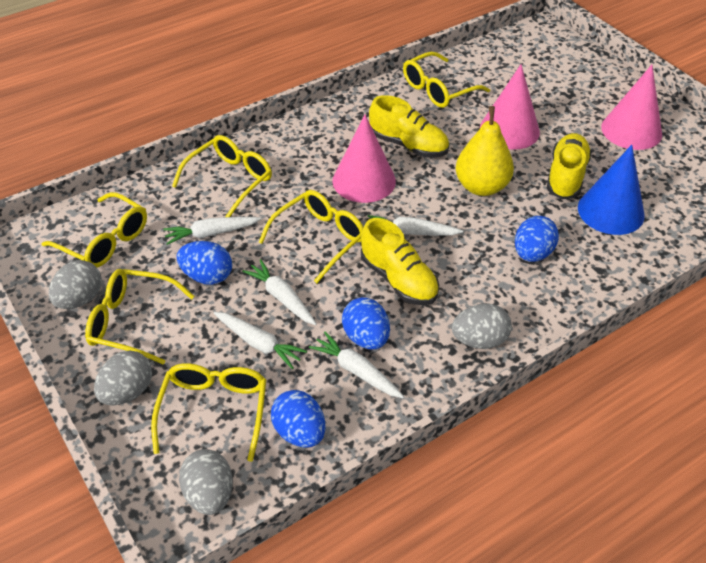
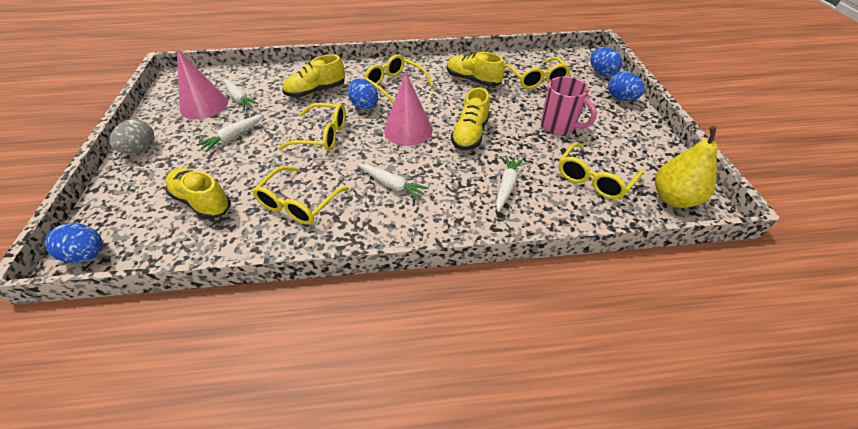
blue cone: [578,145,645,235] = 1 -> none = 0
grey egg: [49,260,102,309] [94,350,152,405] [179,449,233,515] [452,303,512,349] = 4 -> [110,119,154,154] = 1
pink cone: [332,115,396,203] [480,64,540,150] [601,65,662,150] = 3 -> [177,49,228,119] [384,72,433,146] = 2
pink mug: none = 0 -> [541,76,597,135] = 1
white carrot: [163,217,261,245] [214,312,307,369] [242,259,317,325] [309,331,404,398] [367,215,463,236] = 5 -> [197,114,264,152] [224,79,259,110] [358,164,429,200] [496,156,523,212] = 4
yellow glasses: [42,192,147,268] [85,269,194,365] [151,363,266,462] [172,135,272,217] [259,190,364,283] [403,52,490,108] = 6 -> [252,166,349,225] [278,103,346,151] [364,54,433,104] [504,57,570,89] [558,142,643,199] = 5
yellow shoe: [361,218,439,305] [369,95,449,158] [546,133,592,199] = 3 -> [165,168,231,219] [282,54,345,97] [447,52,505,87] [451,87,490,150] = 4

